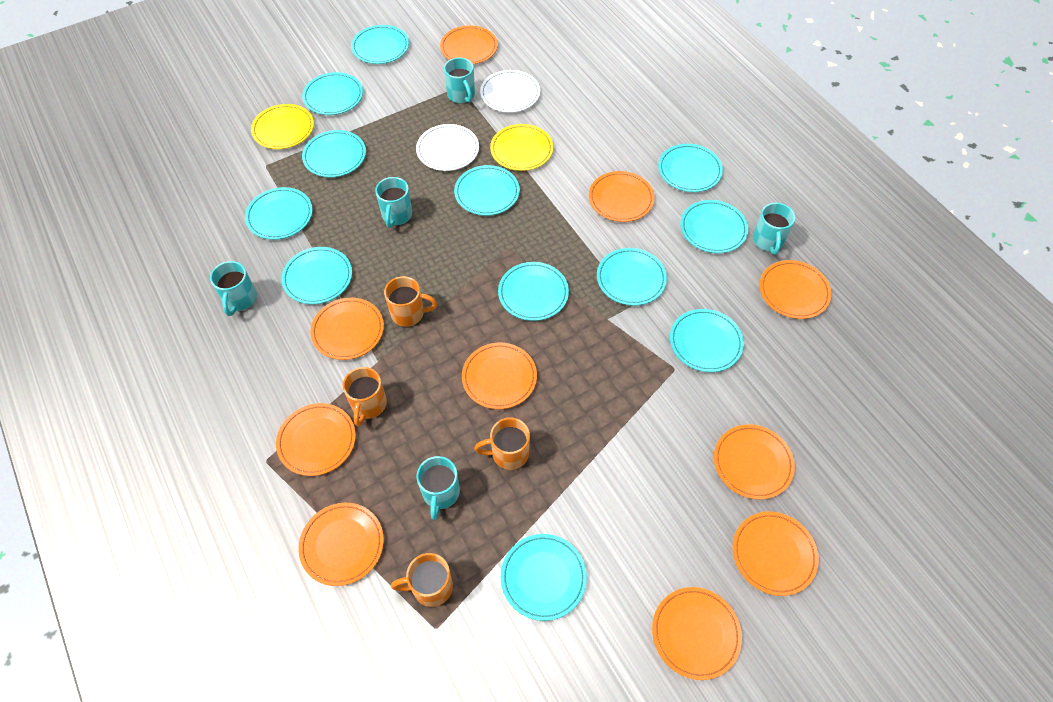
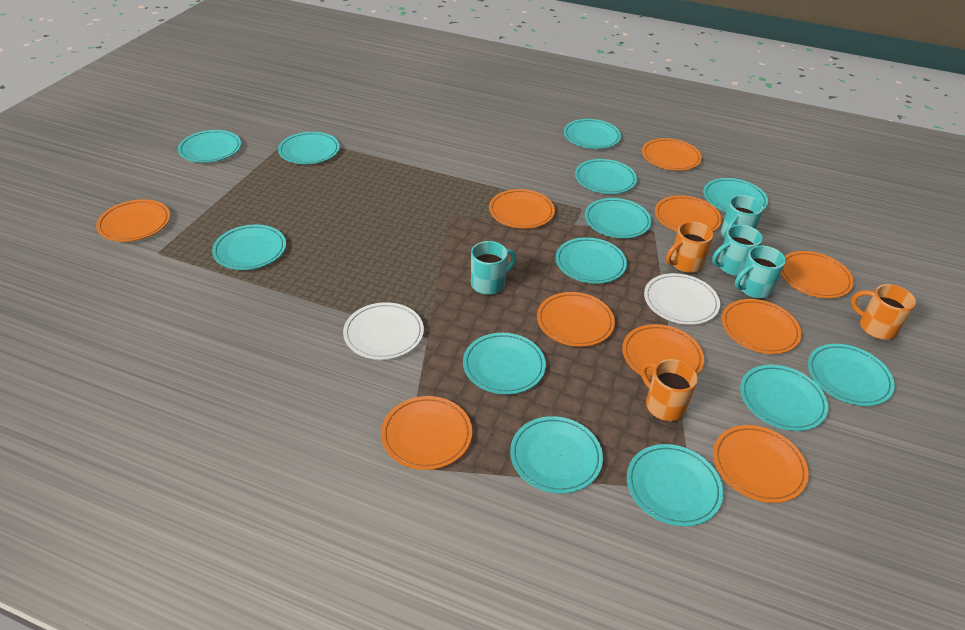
orange mug: [343,367,387,427] [384,276,437,327] [391,553,453,607] [474,418,530,470] = 4 -> [641,359,698,421] [666,221,714,273] [851,284,916,340] = 3
turquoise mug: [210,261,257,316] [375,177,412,228] [416,456,460,520] [444,57,475,103] [753,203,795,255] = 5 -> [471,241,516,295] [712,225,763,276] [721,195,764,238] [735,245,786,298] = 4
turquoise plate: [245,187,313,240] [281,247,352,304] [302,72,363,115] [302,130,366,178] [351,25,409,64] [454,165,520,216] [498,262,569,321] [501,534,587,621] [597,248,667,306] [658,144,723,192] [670,309,744,372] [680,200,748,253] = 12 -> [178,130,241,163] [212,225,286,270] [278,132,340,164] [463,333,546,395] [510,416,603,494] [556,237,627,284] [564,119,621,149] [575,159,637,194] [585,198,652,238] [627,444,723,526] [703,178,768,212] [740,365,829,431] [808,344,895,406] = 13
yellow plate: [251,104,314,149] [490,124,553,171] = 2 -> none = 0

